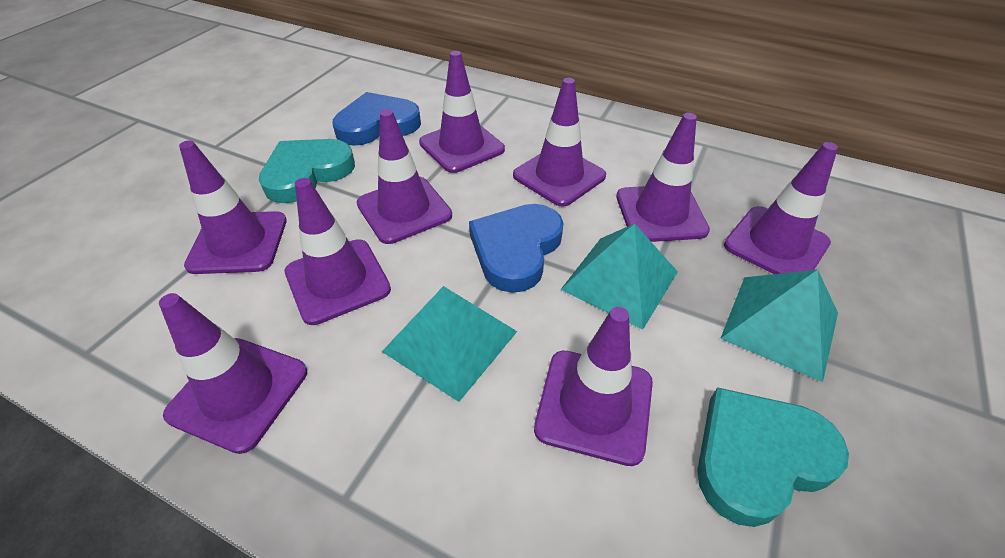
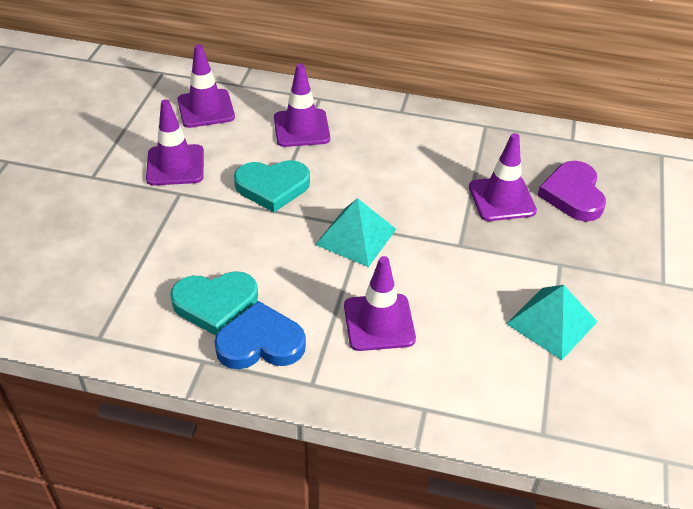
blue heart: [332,92,421,146] [469,204,564,293] = 2 -> [214,301,306,369] = 1
purple heart: none = 0 -> [537,161,606,221] = 1
purple traffic cone: [159,293,307,454] [179,141,287,274] [284,178,391,325] [357,109,452,244] [419,51,505,173] [513,78,606,207] [534,307,653,466] [616,113,710,242] [724,142,838,274] = 9 -> [146,99,204,185] [177,44,235,128] [274,63,330,147] [344,256,416,351] [469,133,537,221] = 5
turquoise pyramid: [382,286,517,402] [560,223,678,330] [720,269,838,382] = 3 -> [315,198,396,267] [506,285,598,360] = 2

